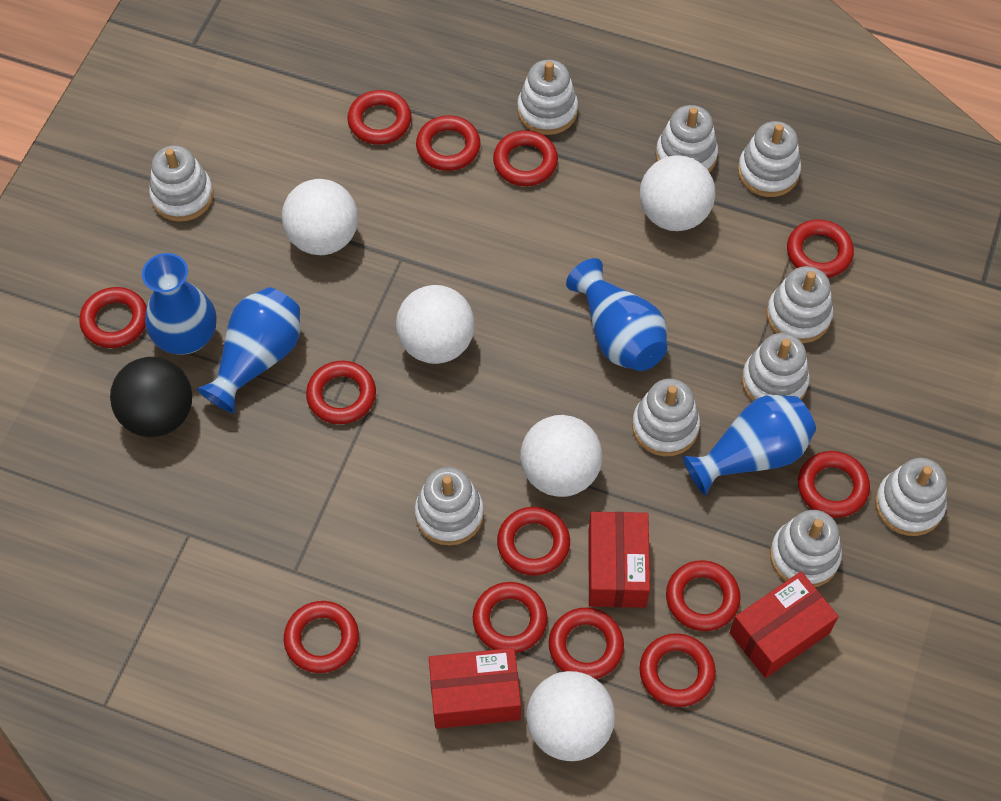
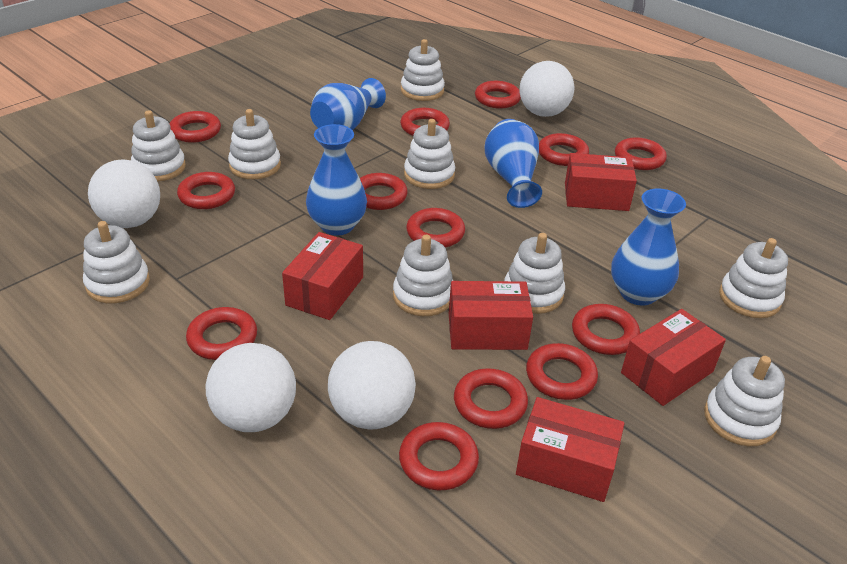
black ball: [110,357,192,437] = 1 -> none = 0
red box: [429,648,521,729] [588,512,650,608] [729,571,839,678] = 3 -> [282,232,363,320] [449,281,533,350] [516,397,625,502] [565,153,637,211] [621,309,726,406] = 5
white ball: [282,179,358,255] [396,285,475,364] [520,415,602,497] [527,671,615,761] [640,155,715,231] = 5 -> [88,159,160,228] [206,343,296,432] [328,341,416,430] [519,61,574,117] = 4
white stacking toy: [149,145,213,222] [415,467,484,546] [517,60,578,135] [632,379,700,456] [656,105,718,173] [738,121,801,197] [742,333,810,402] [766,266,833,343] [770,510,842,587] [875,458,947,536] = 10 -> [83,221,150,303] [131,110,186,182] [228,109,281,179] [393,235,453,316] [401,39,445,101] [404,119,455,189] [504,233,565,314] [704,356,785,446] [719,238,788,318] = 9

